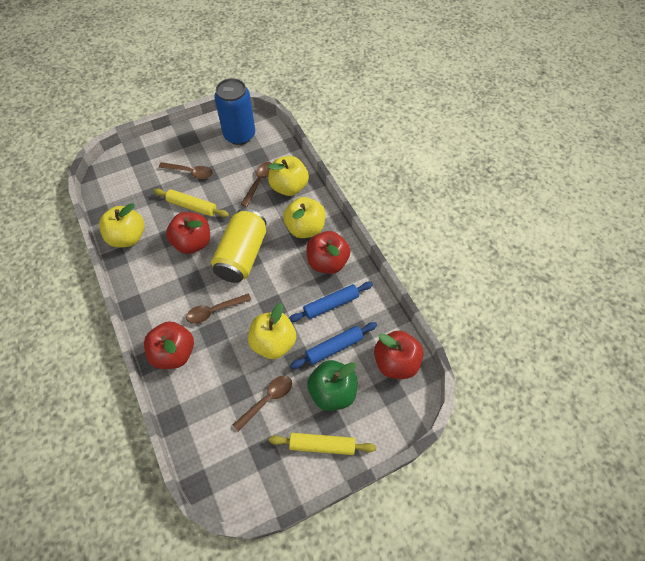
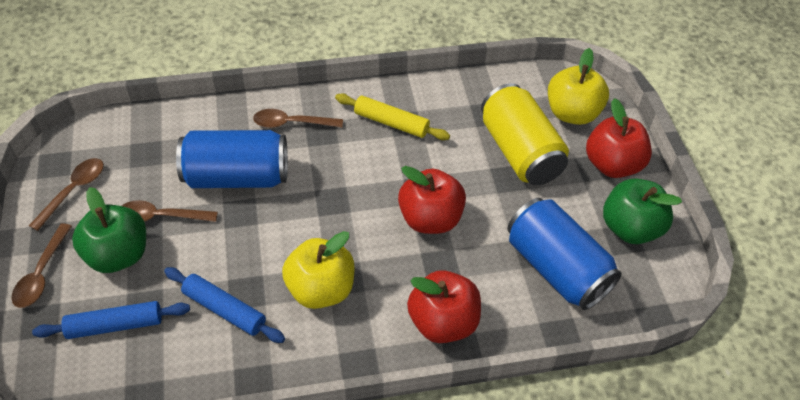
blue can: [214,78,255,145] = 1 -> [176,130,288,188] [507,198,622,310] = 2
green apple: [307,360,357,411] = 1 -> [72,187,146,273] [603,179,682,244] = 2
red apple: [144,321,194,369] [166,212,210,254] [306,231,350,274] [374,331,424,379] = 4 -> [398,166,466,234] [407,270,481,343] [586,98,652,178] = 3
yellow apple: [99,203,145,248] [248,303,296,359] [268,156,309,196] [283,197,325,238] = 4 -> [282,231,355,309] [548,48,609,125] = 2
yellow rolling pin: [153,188,229,218] [269,433,376,455] = 2 -> [335,93,450,140] = 1

